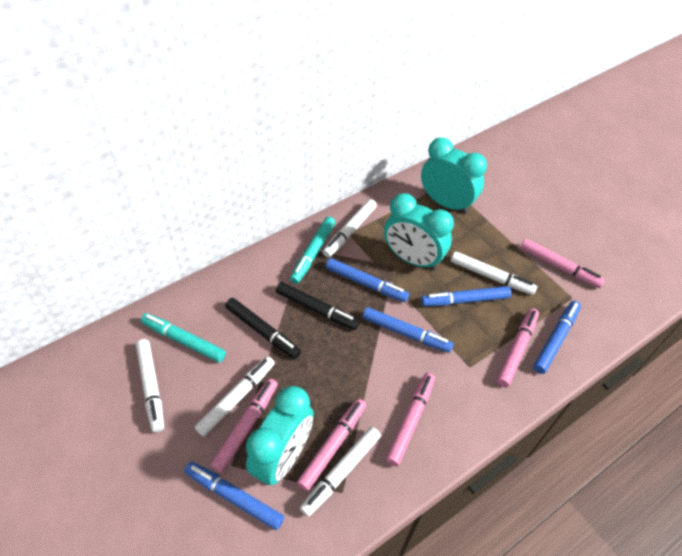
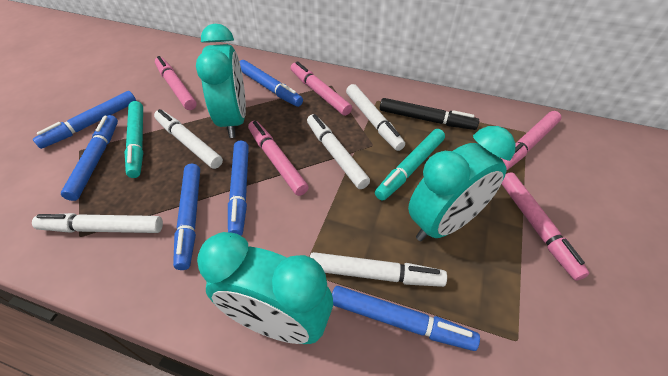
black marker: [225,298,301,359] [276,282,360,330] = 2 -> [380,98,479,130] = 1
blue marker: [184,462,284,530] [326,258,409,302] [362,307,454,353] [421,286,511,306] [533,301,581,374] = 5 -> [33,91,136,149] [61,115,118,201] [173,164,200,270] [228,141,249,236] [239,60,303,107] [332,286,480,351] = 6

